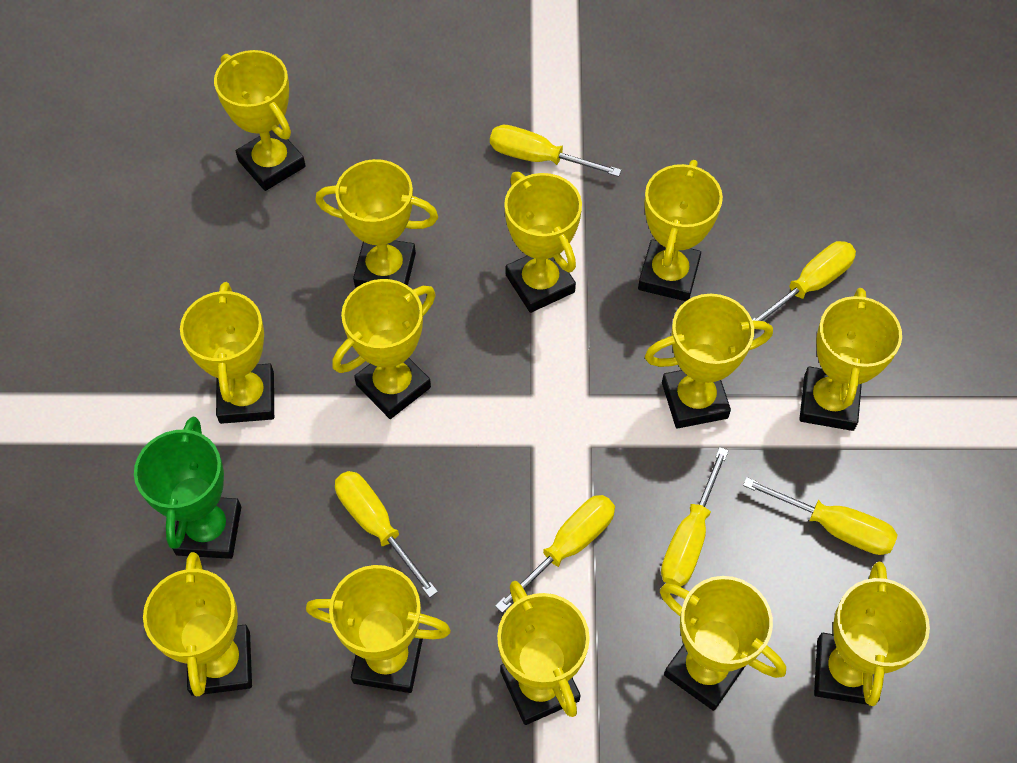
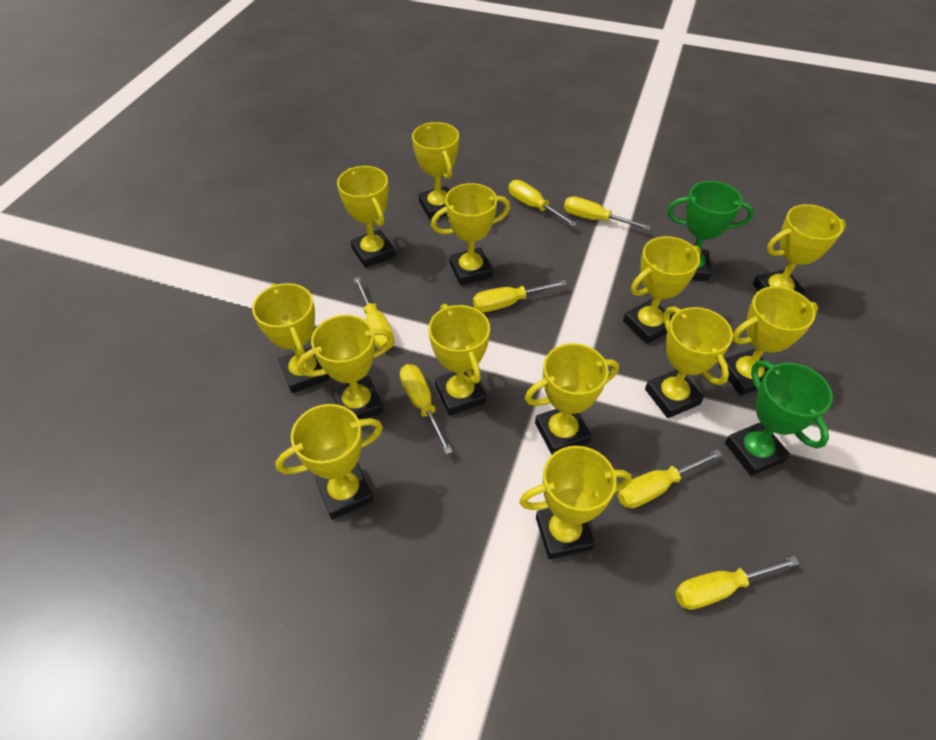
green trophy: [134,417,241,559] = 1 -> [667,181,754,281] [725,360,833,476] = 2
yellow screwdriver: [335,471,438,598] [490,125,621,177] [495,495,615,613] [661,447,729,587] [743,477,898,555] [752,241,856,330] = 6 -> [354,277,394,350] [400,364,453,455] [473,280,567,312] [509,180,577,227] [564,196,651,230] [617,449,722,508] [675,556,800,610] = 7

